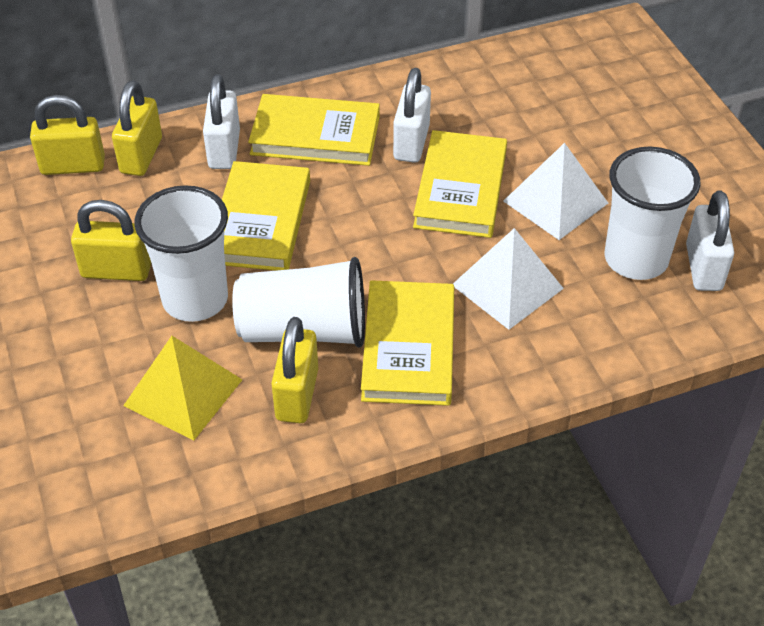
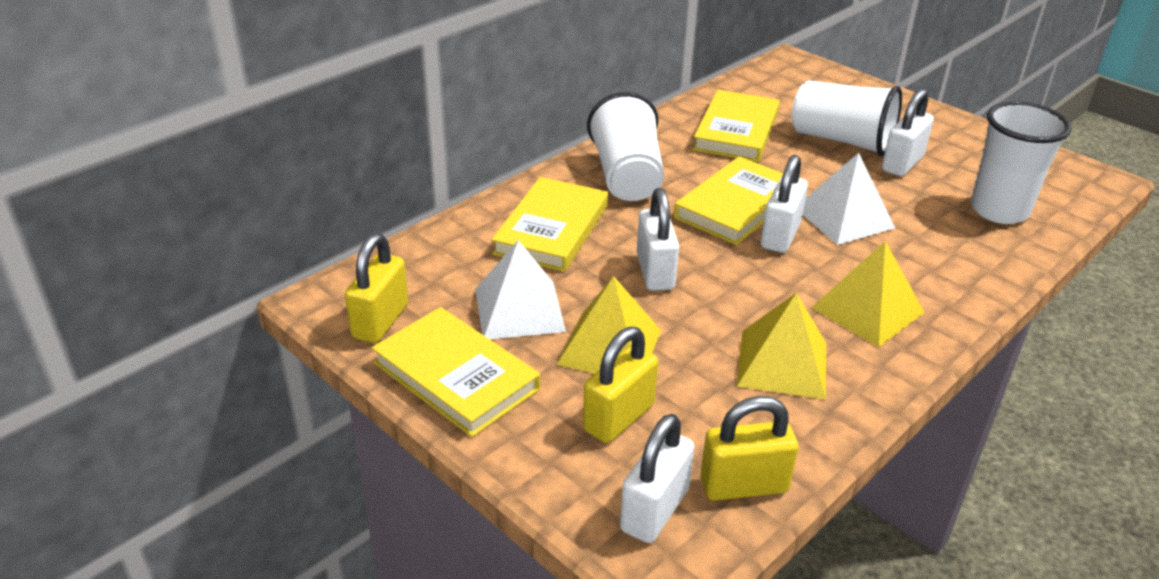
white padlock: [203,74,240,169] [393,68,431,163] [686,190,734,291] = 3 -> [620,414,695,543] [636,188,679,291] [760,155,808,253] [882,89,934,177] = 4
yellow padlock: [30,95,105,175] [71,200,151,281] [112,80,162,176] [271,317,318,423] = 4 -> [345,233,408,343] [583,327,658,443] [700,396,799,501] = 3
yellow pyramid: [123,336,243,440] = 1 -> [557,276,661,374] [737,293,826,399] [811,241,925,347] = 3

